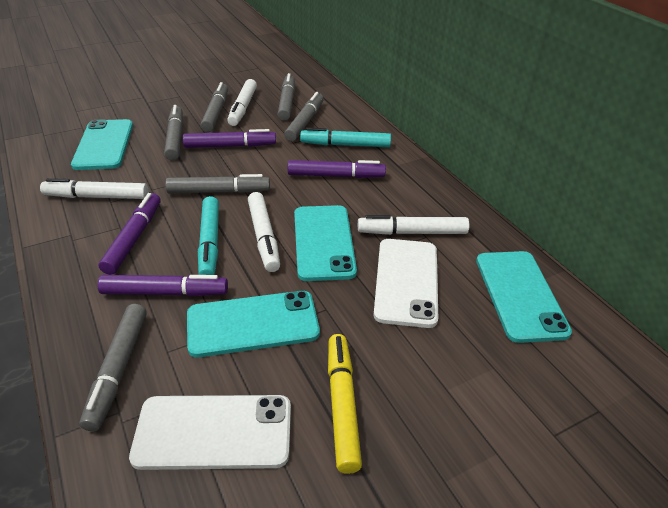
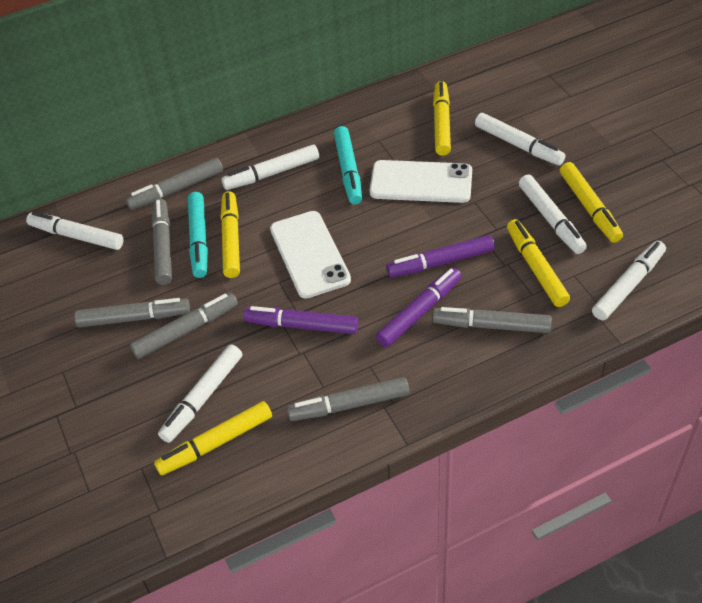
purple marker: [97,275,228,296] [99,193,160,275] [183,129,276,148] [287,160,386,178] = 4 -> [243,306,358,334] [376,267,462,347] [386,235,495,277] = 3
turquoise phone: [71,119,133,170] [187,291,320,357] [294,205,357,281] [476,251,572,343] = 4 -> none = 0
white marker: [40,178,148,199] [227,79,257,126] [248,192,280,272] [358,215,469,235] = 4 -> [26,212,124,250] [158,344,242,443] [221,145,319,190] [475,113,566,165] [519,174,587,254] [592,241,666,320] = 6
yellow marker: [328,334,362,474] = 1 -> [154,401,272,475] [220,191,240,278] [433,81,451,156] [507,219,570,307] [560,162,623,243] = 5

